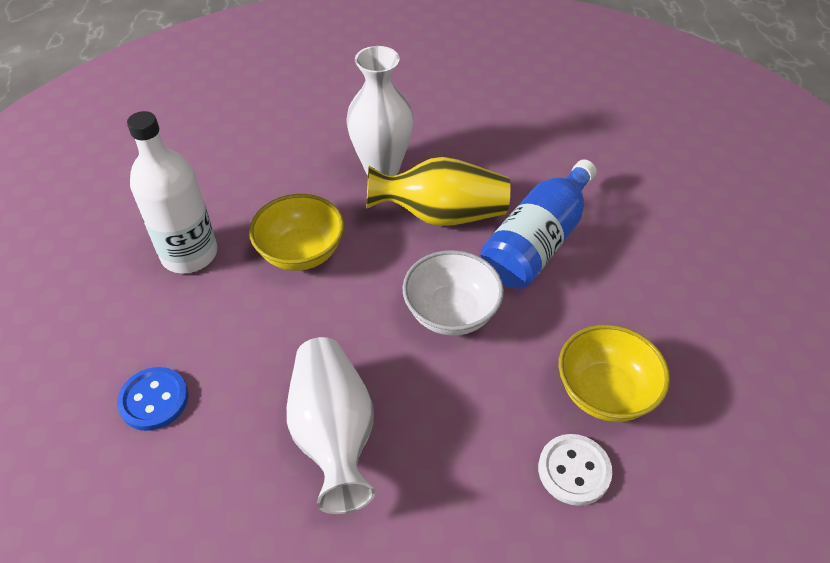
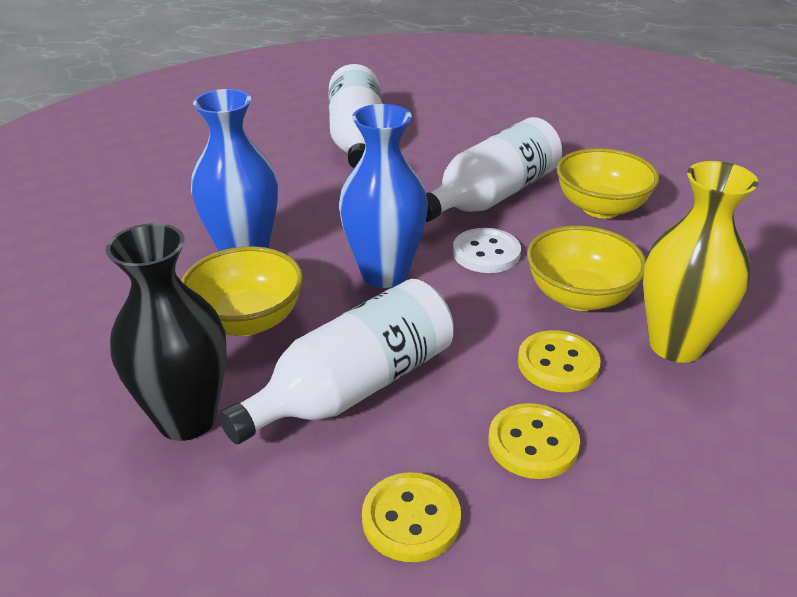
black vase: none = 0 -> [106,223,227,441] = 1
blue bottle: [480,159,597,289] = 1 -> none = 0
blue button: [117,367,188,431] = 1 -> none = 0
blue vase: none = 0 -> [191,89,278,251] [339,104,428,288] = 2
white bottle: [127,111,217,273] = 1 -> [219,279,453,444] [328,64,383,168] [426,117,562,222] = 3
white bowl: [403,250,504,336] = 1 -> none = 0
white vase: [287,337,375,514] [346,46,414,176] = 2 -> none = 0
yellow bowl: [249,194,344,271] [559,324,670,422] = 2 -> [181,246,303,336] [527,225,646,311] [556,148,659,218] = 3
yellow button: none = 0 -> [362,472,461,562] [488,403,580,479] [518,330,601,392] = 3

